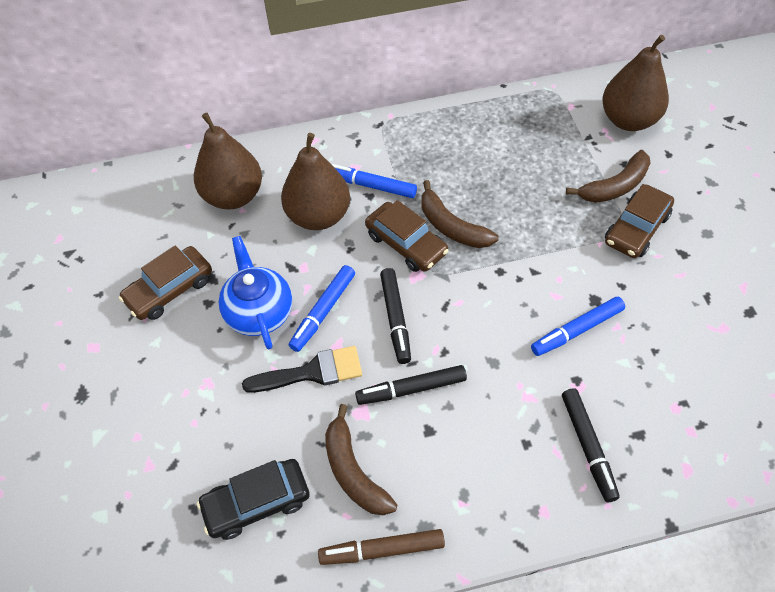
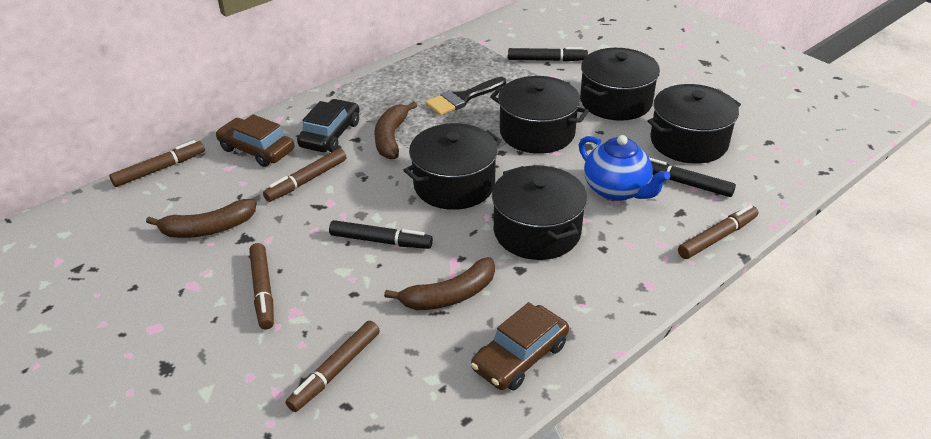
black pot: none = 0 -> [403,123,502,210] [490,76,589,154] [492,165,587,260] [580,48,660,121] [648,84,741,164] = 5
blue marker: [289,265,355,352] [332,164,417,198] [531,297,625,356] = 3 -> none = 0
brown car: [119,246,212,320] [365,200,449,272] [605,184,674,258] = 3 -> [216,114,294,167] [471,302,569,390] = 2
brown marker: [318,529,445,565] = 1 -> [109,140,205,187] [249,243,274,329] [263,148,346,202] [286,321,380,412] [678,205,758,259] = 5
brown pear: [194,113,262,209] [281,133,350,230] [602,35,669,131] = 3 -> none = 0

